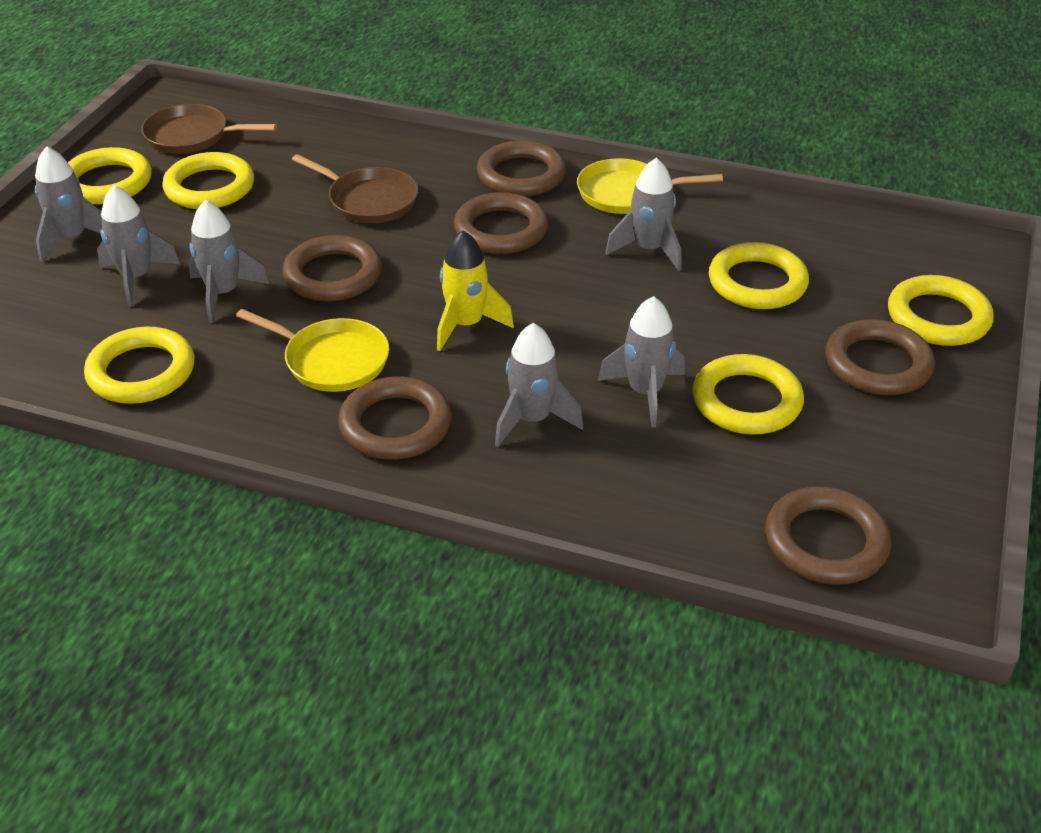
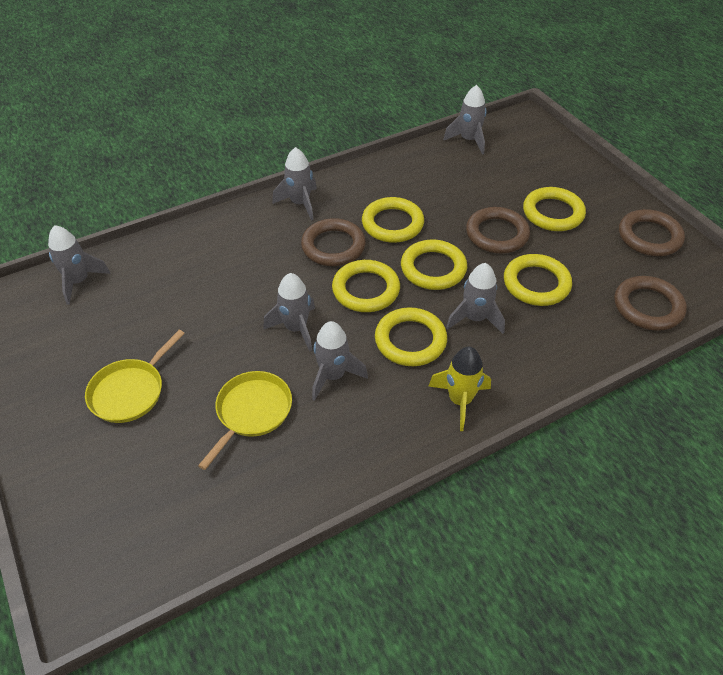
brown pan: [141,104,277,154] [292,154,418,223] = 2 -> none = 0
brown ring: [282,235,382,301] [338,377,452,460] [454,192,548,254] [477,140,566,197] [765,486,891,585] [825,319,935,395] = 6 -> [301,218,366,266] [466,207,530,253] [614,276,687,331] [619,209,685,256] = 4

